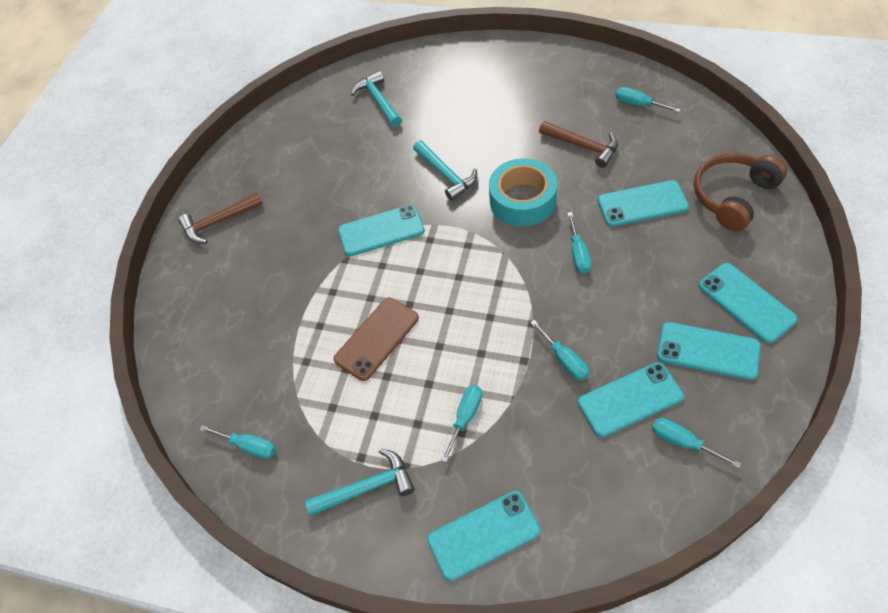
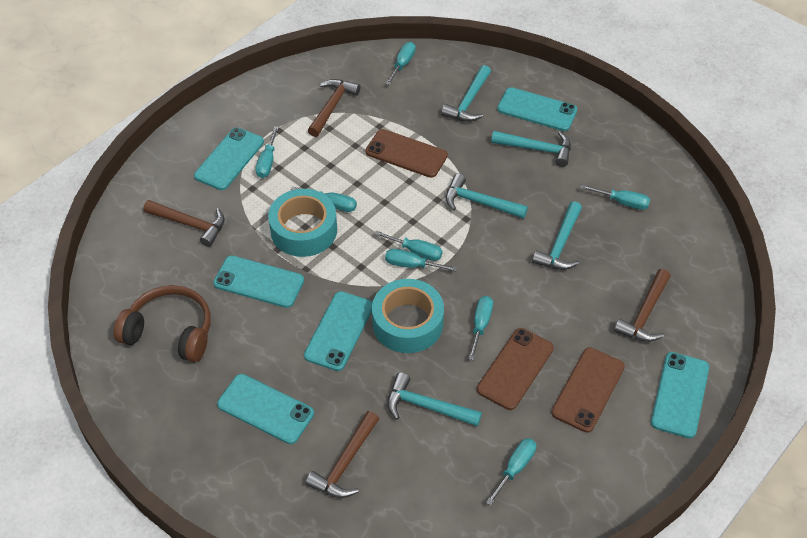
brown hammer: [179,192,263,243] [539,121,618,168] = 2 -> [143,200,225,247] [305,411,379,498] [308,79,360,137] [614,269,670,342] = 4
brown phone: [334,298,419,381] = 1 -> [365,129,448,178] [477,328,554,410] [551,347,625,433] = 3
turquoise hammer: [305,449,415,516] [351,71,402,127] [413,140,477,201] = 3 -> [387,372,482,427] [441,65,491,122] [446,174,528,219] [491,131,571,167] [532,201,582,270] = 5
turquoise screwdriver: [200,425,276,459] [441,385,482,462] [530,320,589,381] [567,212,591,274] [615,87,681,112] [652,418,741,468] = 6 -> [256,126,279,178] [290,186,357,212] [375,231,443,261] [385,249,457,271] [386,42,416,85] [469,296,493,360] [486,438,536,506] [581,185,650,210] = 8
turquoise tape: [489,158,557,227] = 1 -> [268,189,337,257] [372,279,444,353] = 2

